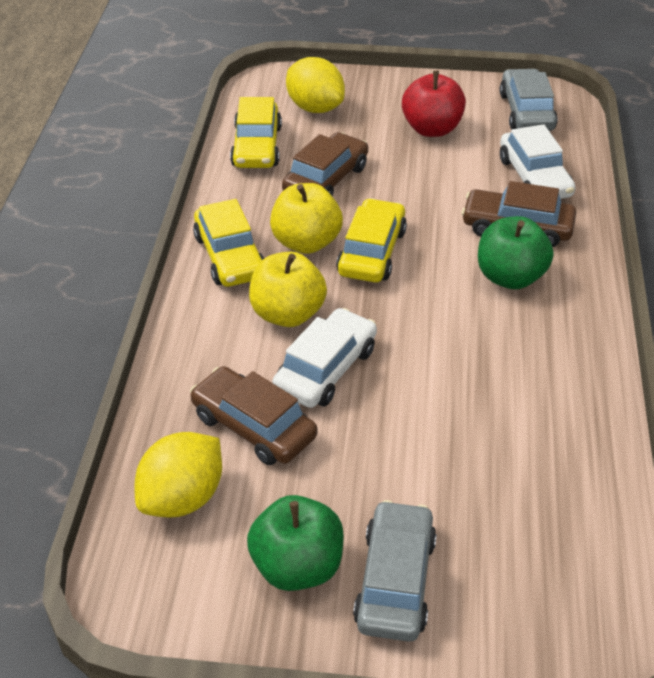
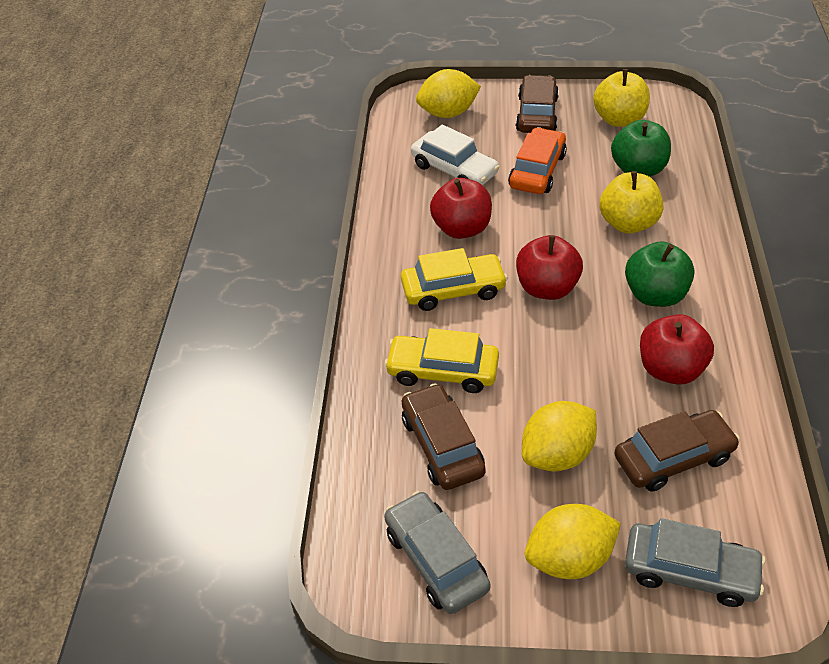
orange car: none = 0 -> [508,127,567,194] = 1
red apple: [402,70,466,137] = 1 -> [430,178,492,239] [516,235,583,300] [640,314,714,385] = 3
white car: [272,308,377,408] [500,124,575,199] = 2 -> [411,124,500,185] = 1
yellow car: [193,199,264,287] [230,97,282,168] [336,198,407,282] = 3 -> [384,328,499,393] [401,248,508,311] = 2
yellow lemon: [134,432,222,517] [286,57,345,113] = 2 -> [416,69,481,118] [522,401,597,472] [525,504,621,579] = 3

